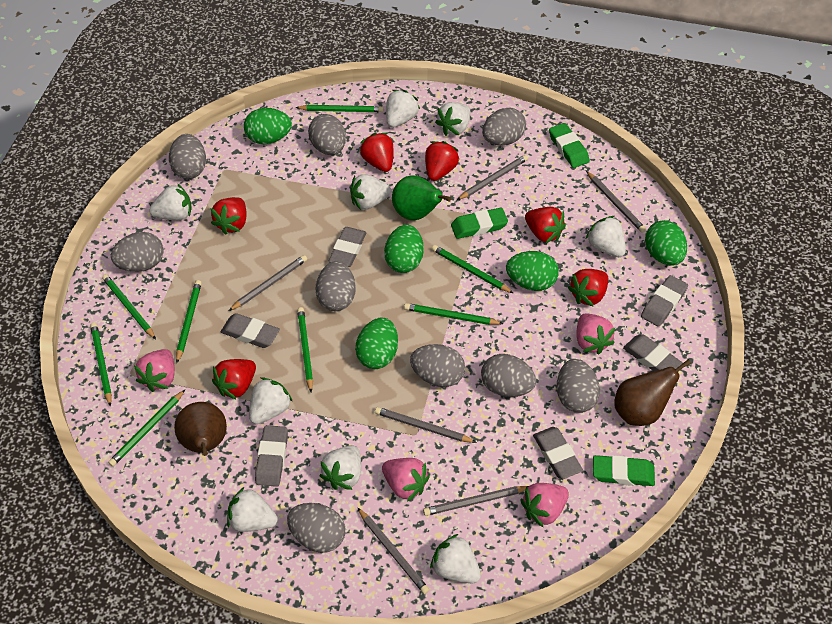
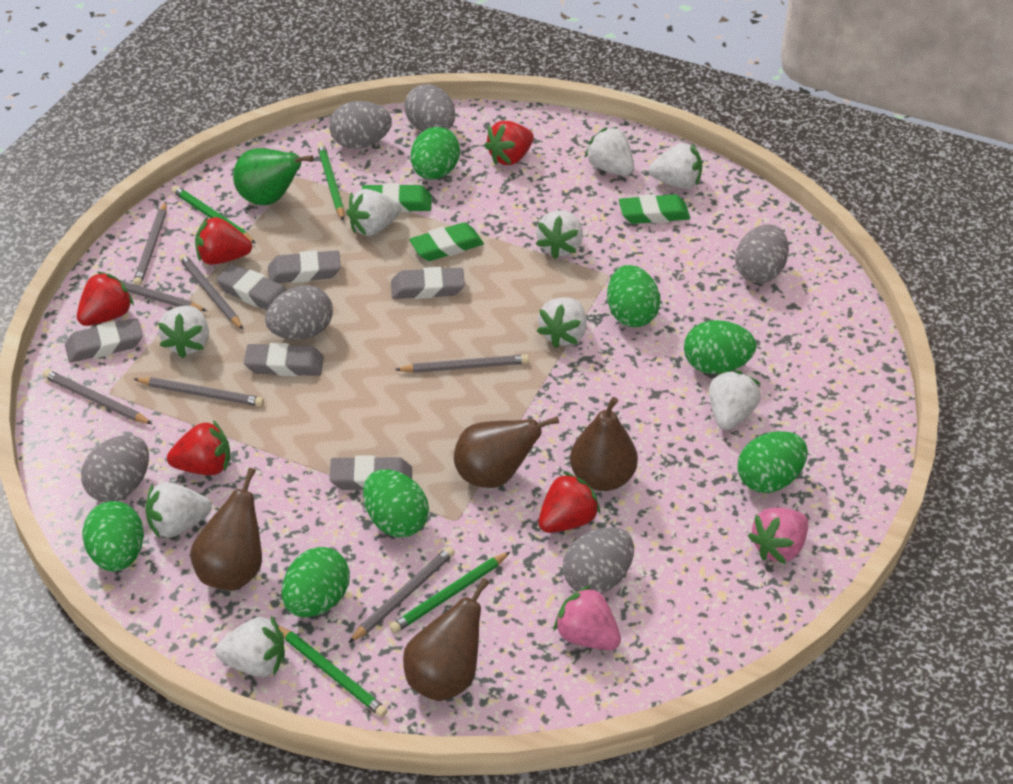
brown pear: [174,402,227,456] [615,359,691,426] = 2 -> [190,468,262,591] [403,578,490,701] [454,416,559,488] [570,397,638,491] = 4
green egg: [244,108,292,144] [355,318,398,369] [384,224,424,273] [506,251,559,291] [645,220,687,265] = 5 -> [82,501,144,571] [282,547,350,617] [363,469,429,537] [411,127,460,180] [607,265,660,327] [684,320,756,374] [737,431,808,493] = 7
green pencil: [90,322,112,407] [102,274,156,339] [108,390,185,467] [176,280,202,363] [295,105,383,112] [297,307,313,392] [404,303,503,325] [432,245,513,293] = 8 -> [172,186,256,244] [278,625,388,717] [317,143,344,221] [389,552,510,633] = 4
grey egg: [111,232,164,272] [169,134,206,179] [287,503,345,553] [308,114,346,155] [315,261,356,311] [410,344,465,387] [481,354,536,397] [482,107,526,145] [557,359,600,413] = 9 -> [81,435,149,502] [265,285,333,340] [329,101,392,149] [404,84,455,131] [563,527,634,594] [735,224,789,283] = 6
grey pencil: [229,255,307,311] [357,507,429,594] [375,407,477,443] [423,486,529,516] [457,155,528,200] [586,171,646,233] = 6 -> [43,369,152,424] [93,273,207,311] [133,201,167,286] [134,377,264,406] [179,254,243,330] [349,547,455,643] [395,355,529,373] = 7
pink strawberry: [134,349,175,392] [382,458,430,502] [520,483,569,528] [576,313,615,355] = 4 -> [554,585,621,650] [748,507,808,564] = 2
red strawberry: [211,197,247,235] [212,359,256,399] [359,133,394,172] [425,141,459,181] [525,207,566,243] [568,269,608,306] = 6 -> [77,271,134,326] [167,420,230,475] [195,217,252,265] [484,121,534,165] [538,472,600,533] = 5

